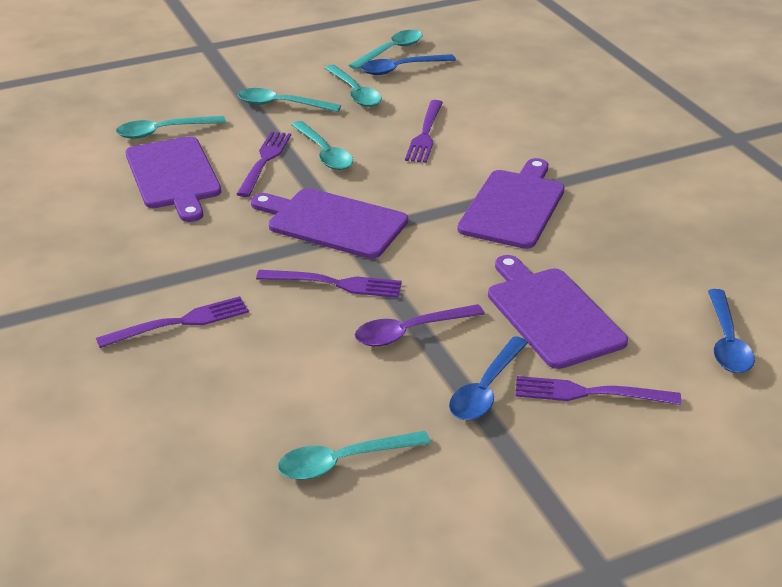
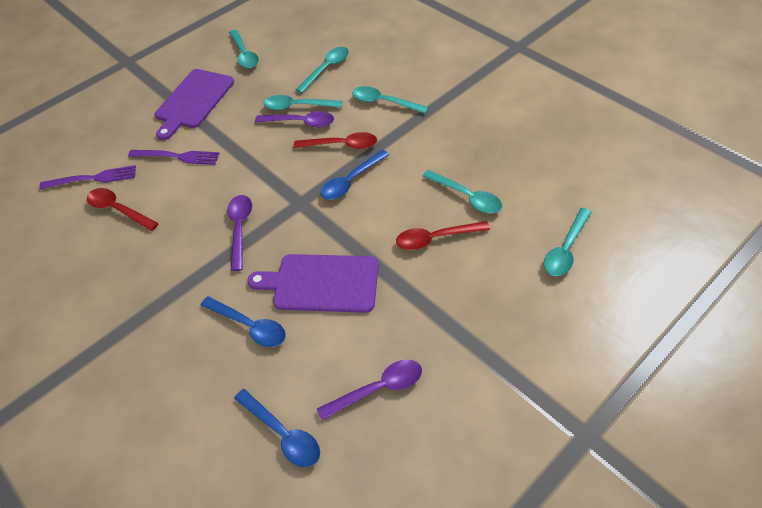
purple cutting board: [126,136,221,222] [251,188,408,259] [457,158,565,249] [488,255,628,369] = 4 -> [155,69,234,140] [248,254,379,313] = 2
purple fork: [96,296,249,348] [237,131,291,197] [256,270,402,298] [405,100,443,163] [515,376,681,405] = 5 -> [39,165,136,189] [128,150,220,165] = 2
purple spoon: [355,304,485,346] = 1 -> [227,195,252,271] [255,111,334,127] [317,359,422,420] = 3
red spoon: none = 0 -> [87,188,159,231] [294,132,377,149] [396,221,490,250] = 3

